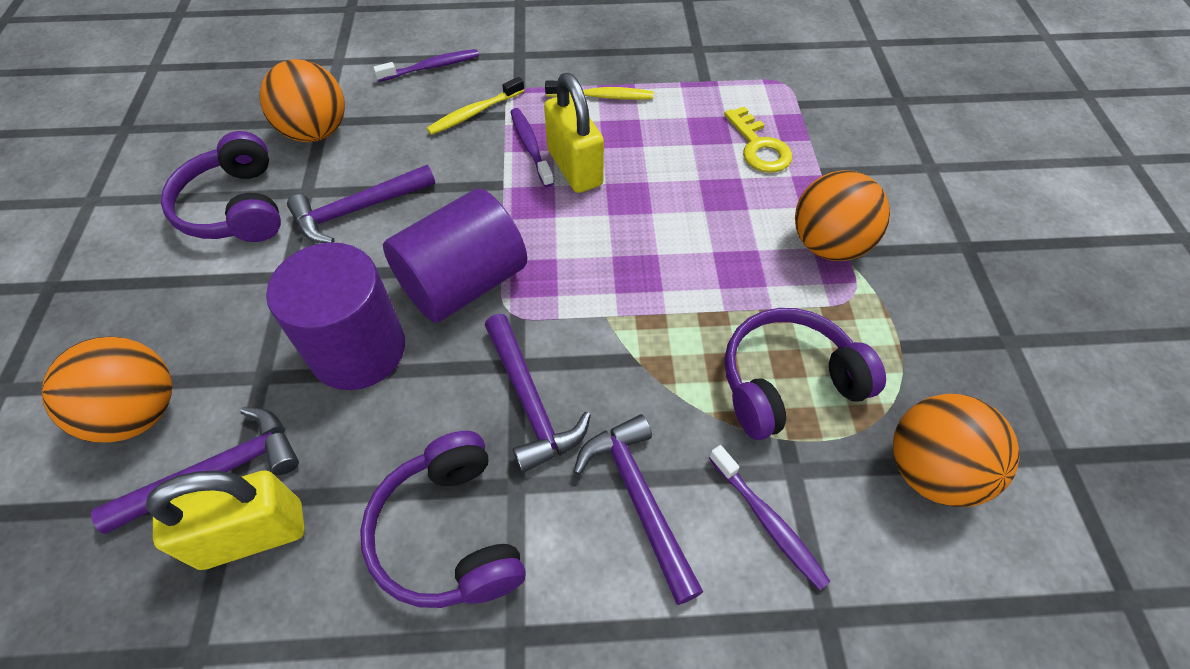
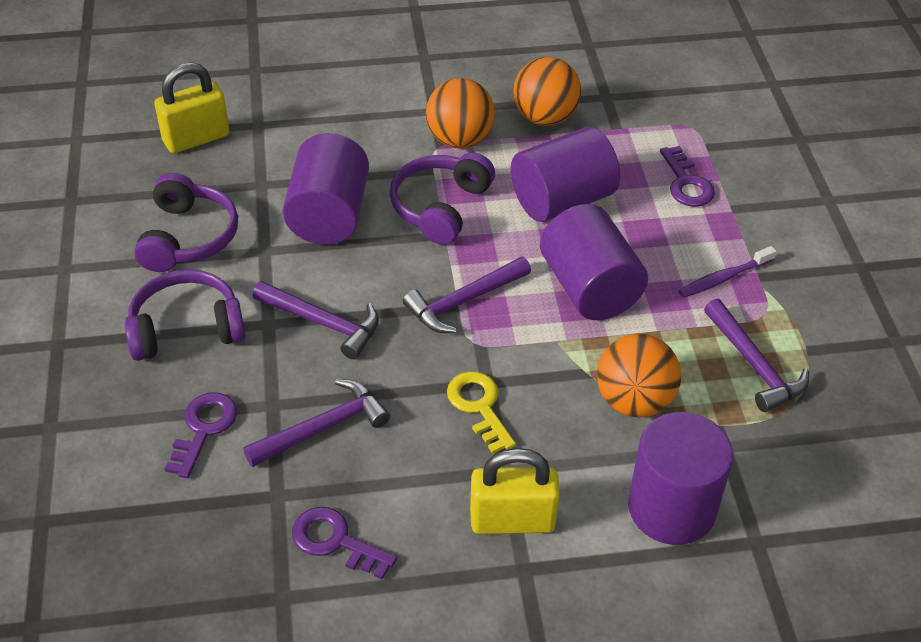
orange ball: [42,336,172,443] [259,59,345,142] [795,170,890,261] [893,394,1020,507] = 4 -> [426,78,495,148] [513,57,581,126] [597,334,681,417] = 3
purple cylinder: [266,242,405,390] [383,189,527,323] = 2 -> [283,133,369,245] [511,127,620,222] [540,204,648,320] [628,412,733,545] = 4
purple key: none = 0 -> [165,392,237,478] [292,507,397,579] [660,146,715,207] = 3
purple toothbrush: [373,49,479,82] [510,108,554,187] [709,445,830,591] = 3 -> [679,246,777,298] = 1
yellow toothbrush: [427,77,524,135] [545,80,653,100] = 2 -> none = 0

